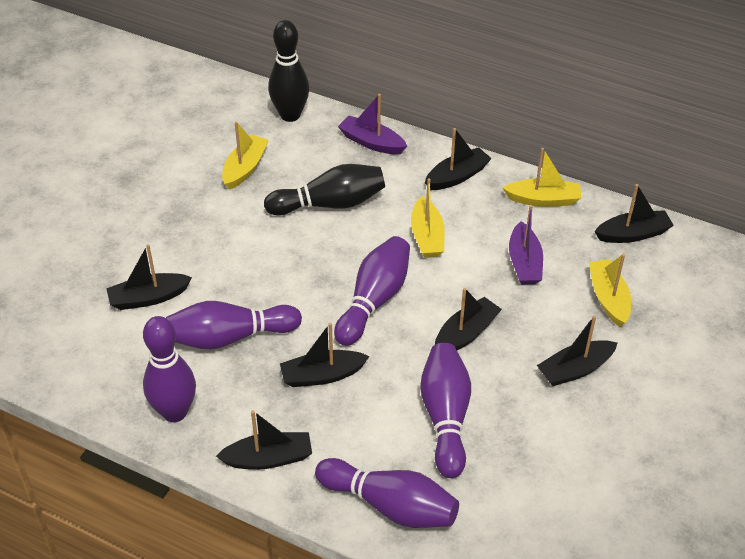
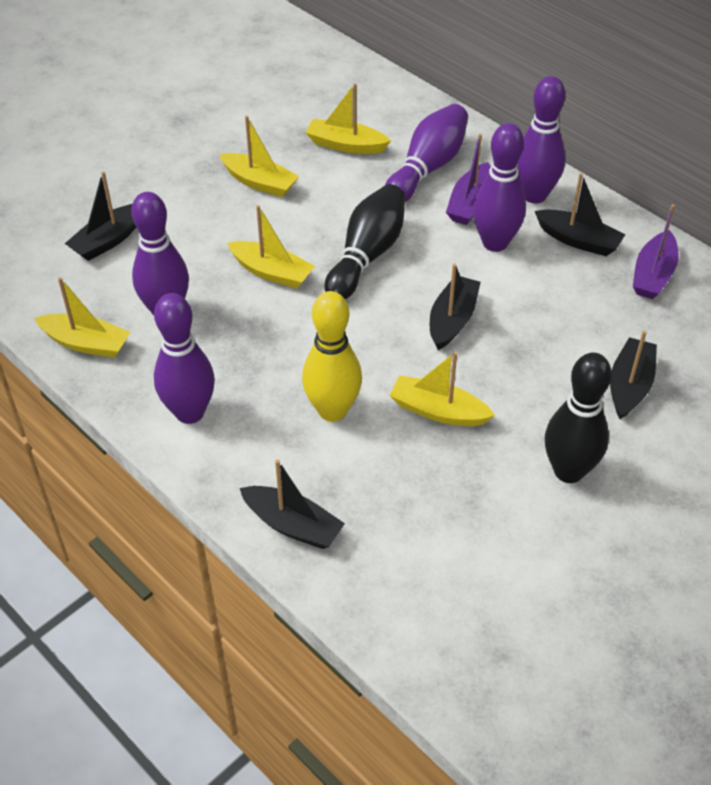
black boat: [106,244,192,310] [216,410,312,470] [280,323,370,387] [425,128,492,190] [435,288,502,350] [537,315,617,386] [594,184,674,243] = 7 -> [65,171,136,261] [240,459,345,549] [430,263,481,350] [535,173,626,256] [610,331,657,419] = 5
yellow boat: [222,122,269,190] [411,178,445,257] [503,148,581,207] [589,254,631,327] = 4 -> [34,277,131,358] [219,116,299,197] [227,205,315,289] [306,83,391,154] [389,352,495,426] = 5
yellow bowling pin: none = 0 -> [302,291,362,422] = 1

